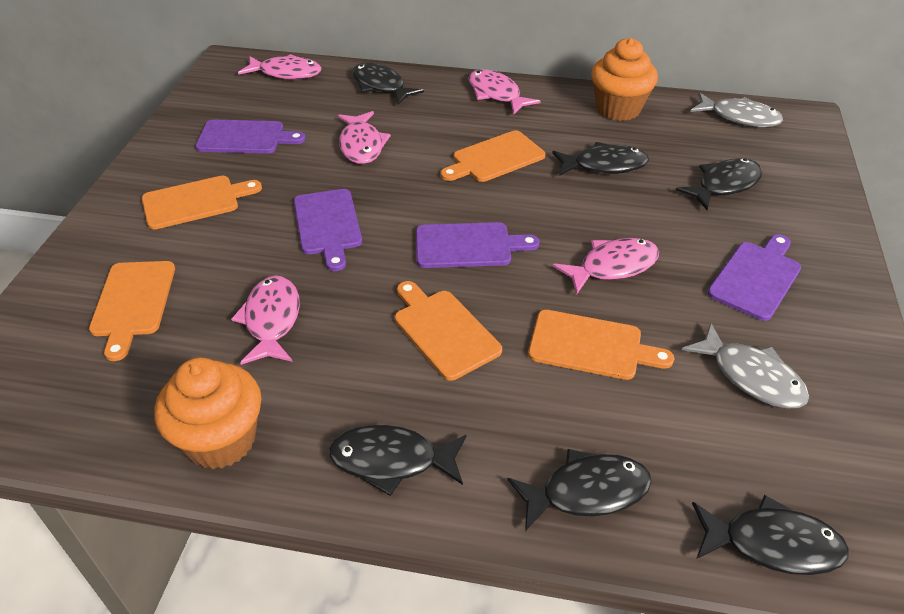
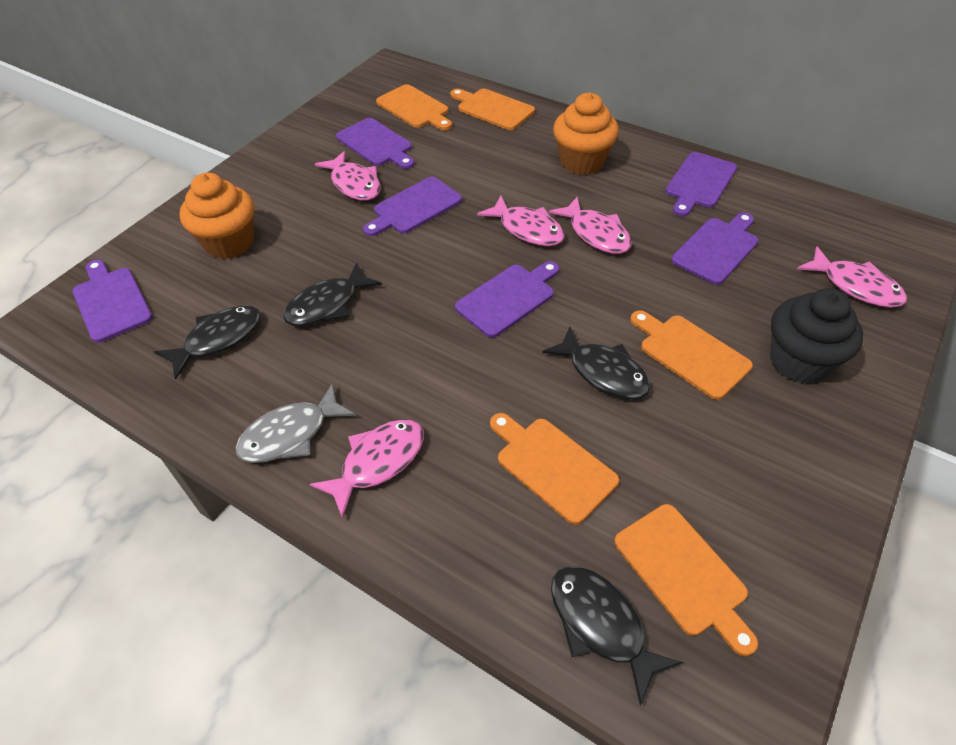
black cupcake: none = 0 -> [770,288,863,384] = 1
black fish: [329,425,467,496] [352,63,424,105] [508,449,652,531] [552,142,649,176] [676,158,762,210] [692,495,849,575] = 6 -> [154,305,261,379] [283,262,382,327] [542,326,651,400] [551,566,683,706] = 4
grey fish: [682,323,809,409] [690,93,783,127] = 2 -> [235,383,356,463] = 1
purple cutting board: [195,120,306,154] [294,189,362,271] [416,222,540,268] [708,234,801,321] = 4 -> [73,260,152,343] [336,118,414,169] [363,177,462,236] [455,261,559,338] [666,152,737,216] [671,212,759,285] = 6

